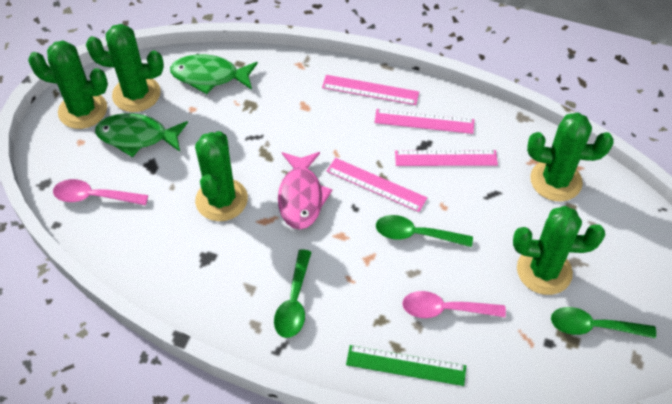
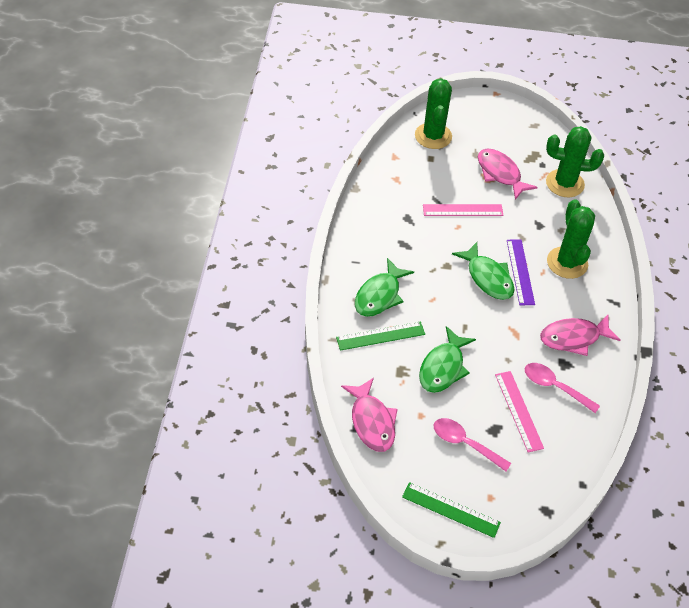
green cactus: [28,40,108,129] [86,24,164,112] [195,131,248,221] [513,206,605,295] [527,113,613,202] = 5 -> [415,78,452,149] [546,126,604,197] [547,199,595,279] = 3
green fish: [95,113,188,157] [170,54,258,94] = 2 -> [355,258,414,317] [419,326,476,393] [452,242,514,300] = 3
green ruler: [346,345,466,386] = 1 -> [336,321,425,351] [402,482,501,538] = 2
green spoon: [274,249,311,338] [376,215,473,247] [551,307,656,338] = 3 -> none = 0
pink fish: [278,152,332,229] = 1 -> [341,378,398,452] [478,149,538,200] [540,315,621,356] = 3
pink ruler: [322,75,419,105] [327,158,427,212] [375,109,474,134] [395,150,498,166] = 4 -> [423,204,503,216] [495,371,544,452] = 2
purple ruler: none = 0 -> [507,239,535,305] = 1

